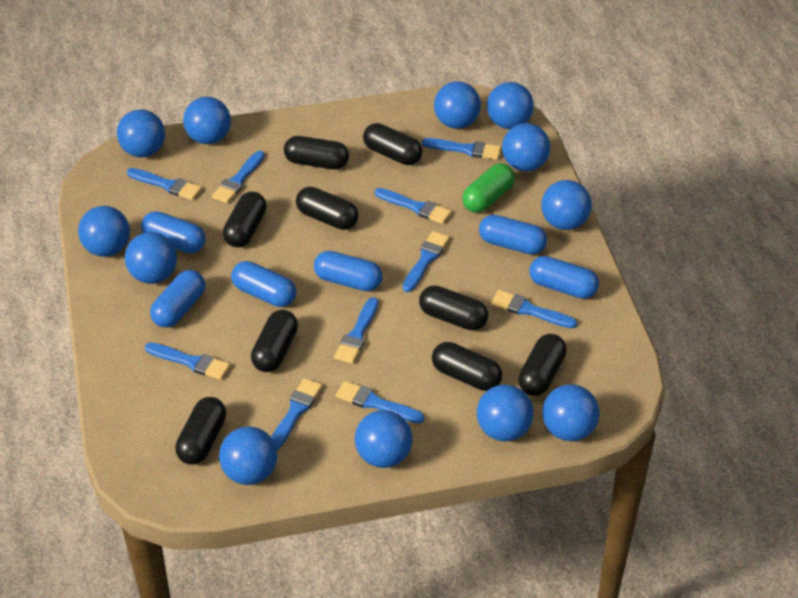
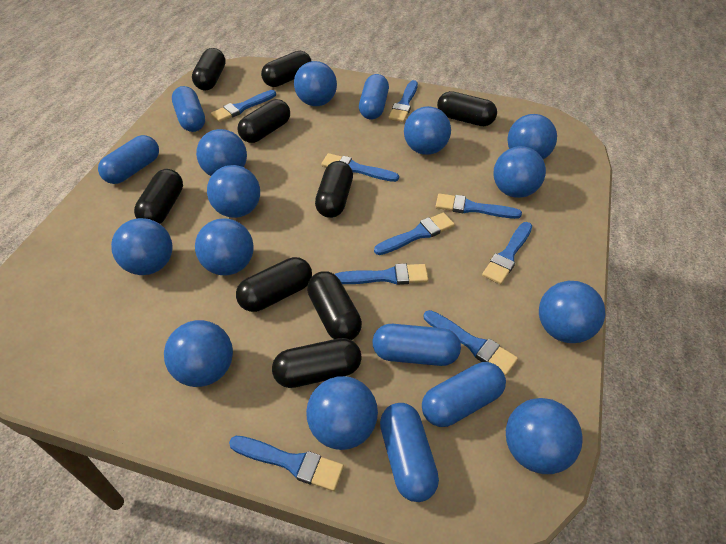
blue brush: [127,168,202,200] [145,342,230,380] [212,151,265,204] [271,378,322,451] [334,297,378,364] [336,381,425,423] [375,188,451,224] [403,231,449,292] [422,138,501,160] [491,290,577,328] = 10 -> [211,90,276,122] [229,436,344,491] [321,153,399,182] [335,263,428,285] [374,212,455,255] [388,80,418,122] [424,310,518,375] [436,193,522,219] [482,222,532,284] = 9
green capsule: [462,163,515,213] = 1 -> none = 0

